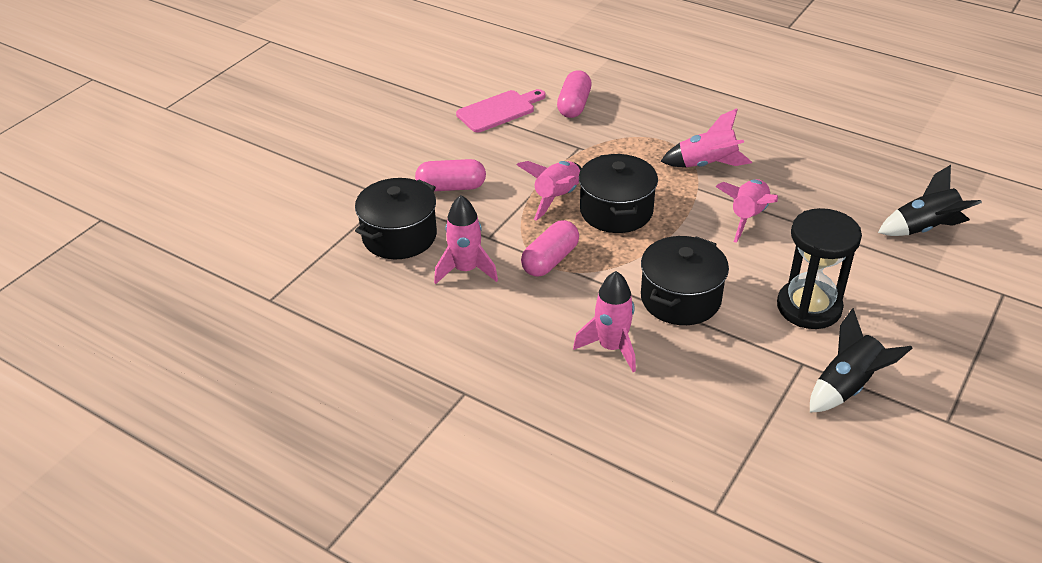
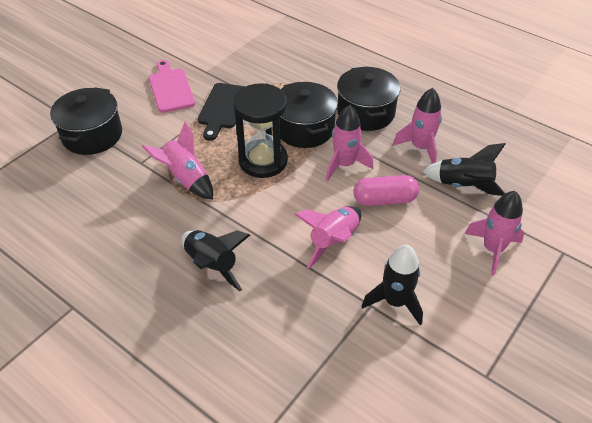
black cutting board: none = 0 -> [198,83,245,141] = 1
black rocket: [810,308,912,413] [878,165,982,236] = 2 -> [181,230,250,291] [362,245,423,325] [422,143,506,196] = 3
pink capsule: [415,159,486,191] [521,220,579,277] [557,70,592,118] = 3 -> [354,175,419,206] = 1

